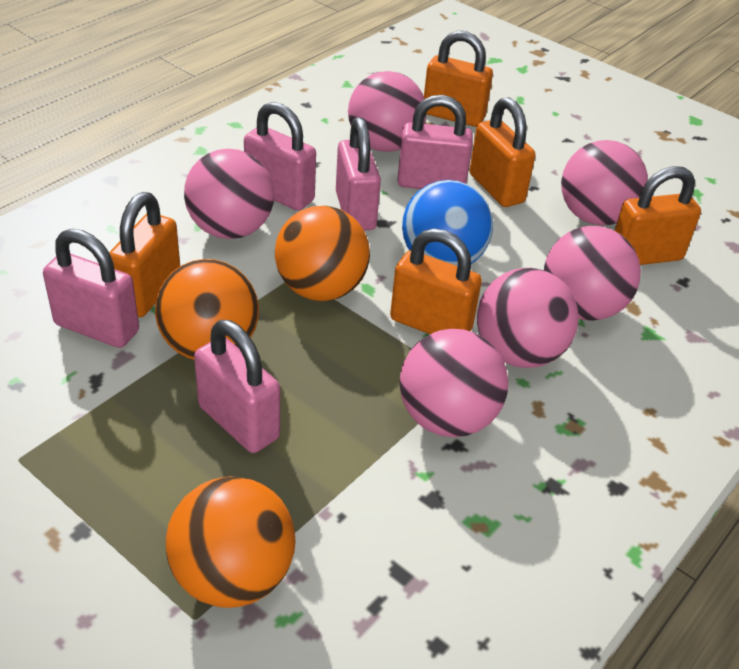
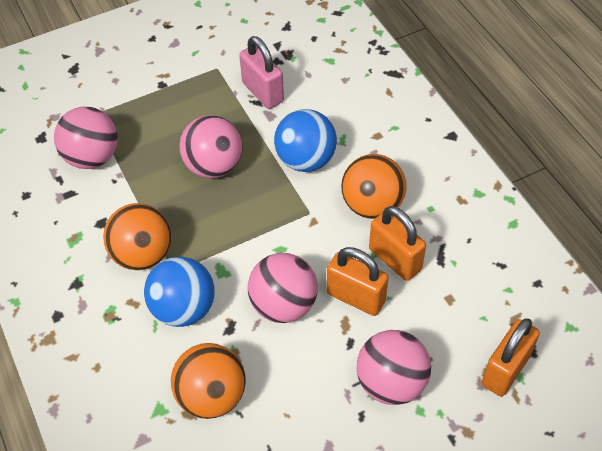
blue ball: [402,180,493,266] = 1 -> [144,257,215,327] [274,109,337,172] = 2
orange padlock: [109,192,180,317] [390,228,482,334] [424,31,493,127] [470,97,536,207] [615,166,701,265] = 5 -> [327,247,389,316] [369,206,426,281] [482,318,540,396] = 3
pink ball: [184,149,274,239] [348,71,426,152] [400,329,508,437] [477,268,578,368] [544,226,641,321] [561,140,648,225] = 6 -> [54,107,118,169] [179,115,243,178] [248,253,318,323] [356,330,431,405] = 4
pink padlock: [43,229,139,348] [194,320,280,453] [244,102,316,211] [336,117,381,231] [397,95,473,189] = 5 -> [239,36,284,109] = 1

